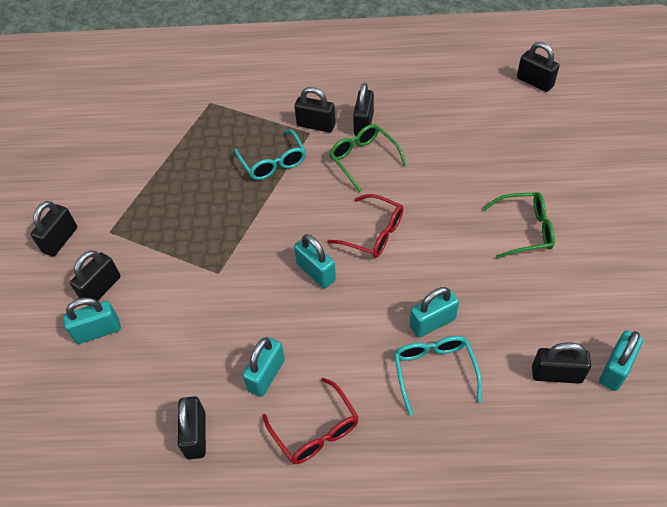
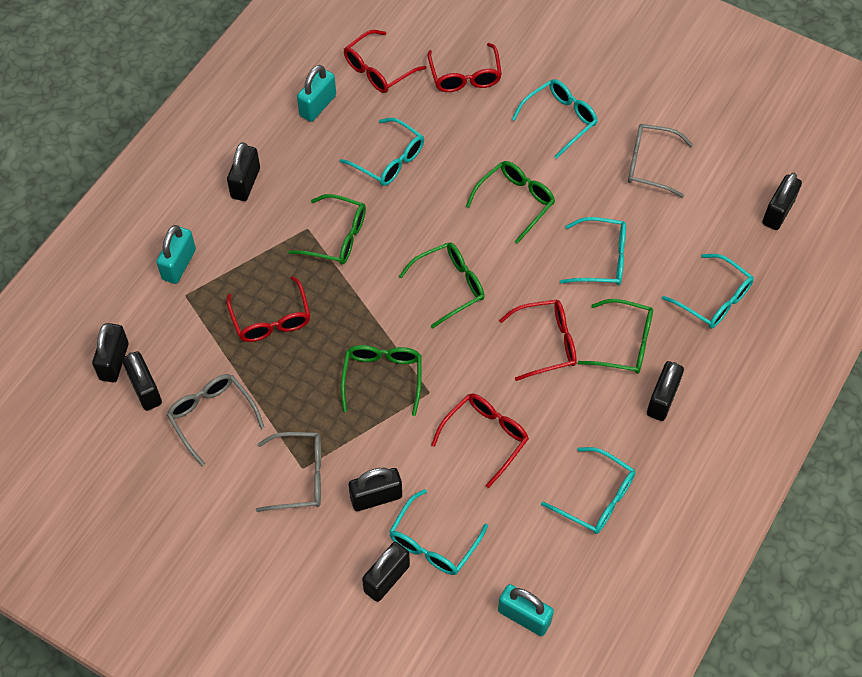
green glasses: [329,124,407,192] [483,192,555,259] = 2 -> [289,194,366,265] [341,345,422,416] [399,242,485,328] [466,161,555,244] [578,299,653,374] = 5
grey glasses: none = 0 -> [167,374,265,466] [256,432,321,512] [628,124,693,198] = 3
red glasses: [262,378,359,464] [327,194,403,258] = 2 -> [227,276,311,342] [344,30,426,93] [428,43,502,92] [431,393,529,488] [499,299,577,381] = 5
turquoise glasses: [234,129,306,180] [394,336,482,415] = 2 -> [340,118,424,186] [389,489,488,575] [512,79,598,159] [541,447,635,534] [560,217,626,285] [662,254,754,329] = 6
turquoise padlock: [63,298,121,344] [242,337,285,397] [294,234,336,288] [410,287,459,338] [599,331,643,391] = 5 -> [156,225,196,284] [297,65,336,122] [498,584,554,636] = 3

